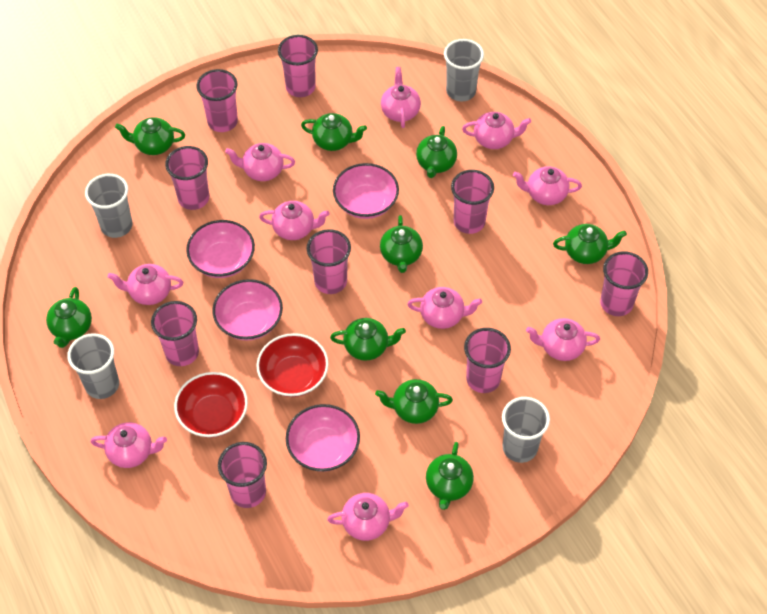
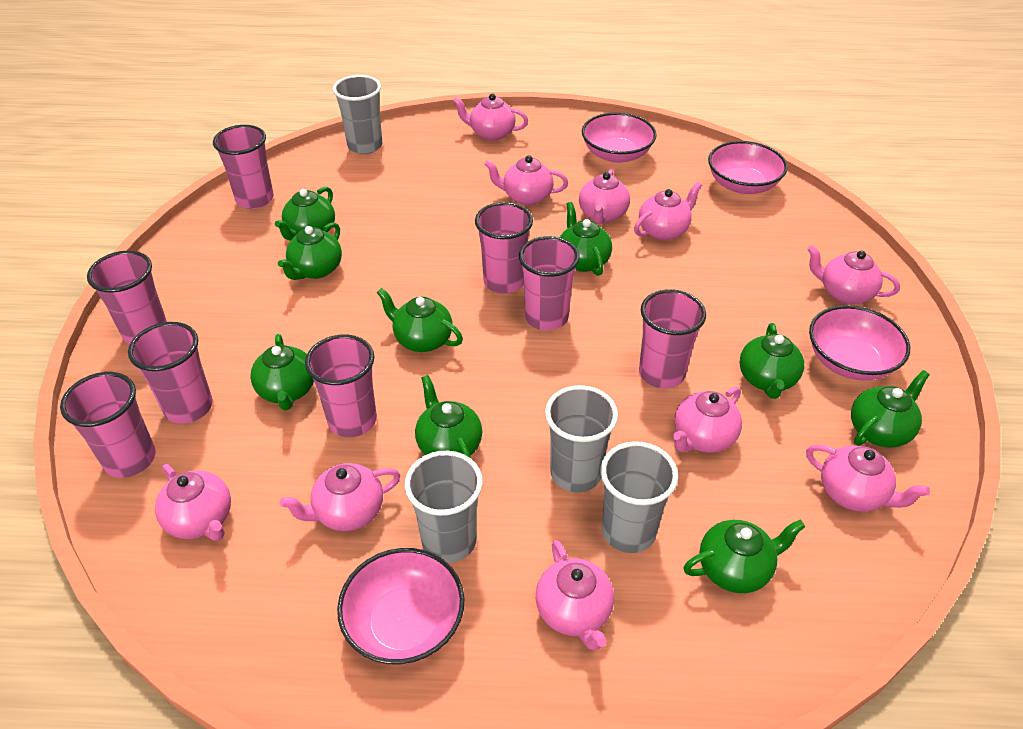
pink cup: [151,301,199,366] [165,146,209,210] [197,69,238,132] [218,442,267,508] [278,35,318,97] [307,229,351,294] [451,170,494,234] [464,328,511,393] [600,251,648,316] = 9 -> [60,372,156,478] [87,250,167,345] [128,322,213,424] [213,125,274,209] [305,335,377,437] [475,202,533,294] [519,236,580,330] [639,289,706,388] = 8
red bowl: [174,372,248,438] [256,333,329,397] = 2 -> none = 0

